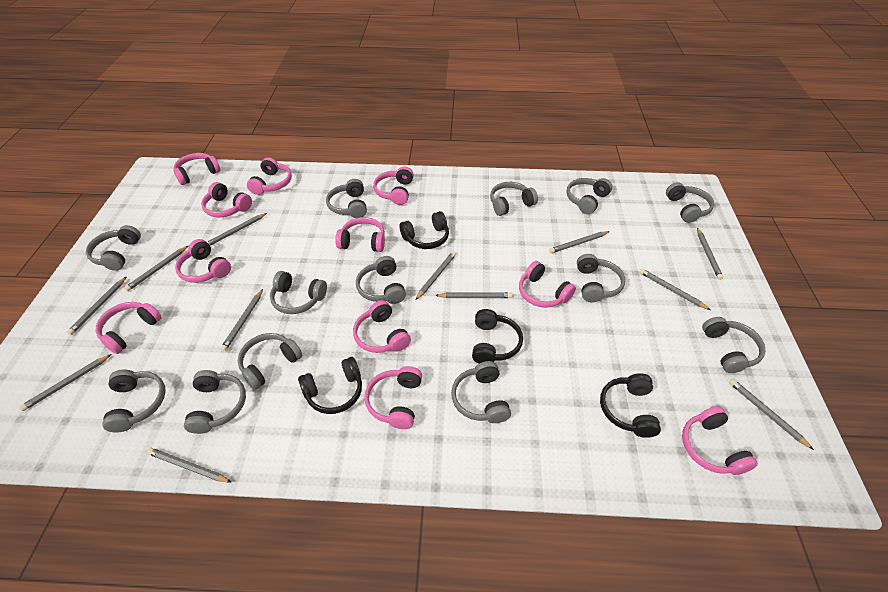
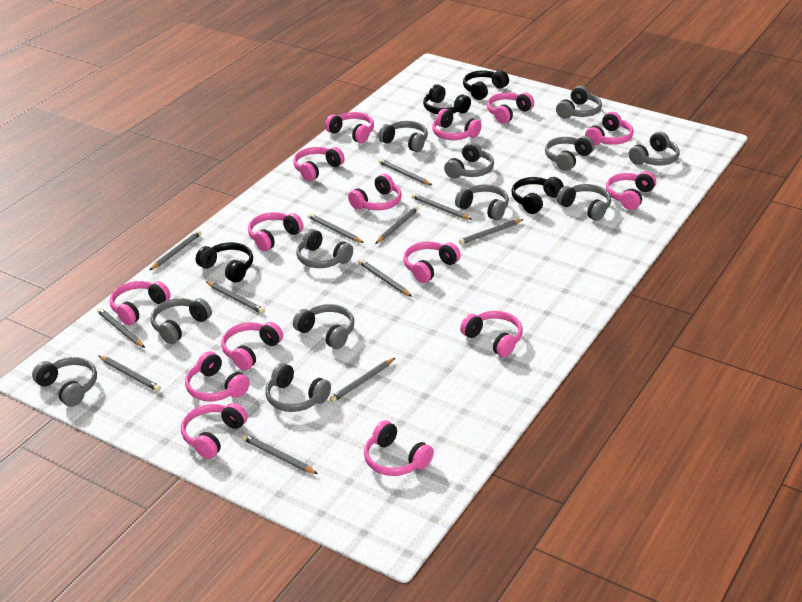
grey headphones: [86,225,141,271] [102,369,166,433] [184,370,246,434] [238,333,303,390] [270,271,327,314] [326,179,367,218] [356,256,406,304] [451,361,511,423] [490,182,538,216] [566,178,612,214] [577,254,625,302] [666,182,714,223] [702,317,765,373] = 13 -> [32,357,97,407] [150,298,212,344] [265,363,331,412] [293,304,354,349] [296,229,353,268] [378,121,428,152] [444,142,494,179] [455,184,509,220] [545,136,595,171] [556,86,602,119] [557,184,611,221] [629,132,680,166] = 12
pink headphones: [95,302,162,354] [174,153,221,185] [175,239,231,283] [201,182,252,218] [247,157,292,195] [335,217,385,252] [353,300,411,353] [364,366,422,429] [373,166,414,205] [519,261,576,308] [682,406,758,475] = 11 -> [110,281,170,325] [181,403,248,459] [185,351,250,401] [221,322,283,370] [248,212,303,251] [293,147,345,181] [325,112,374,143] [348,174,402,210] [364,420,434,476] [403,242,461,283] [432,109,481,140] [460,311,523,357] [487,93,534,124] [585,112,634,145] [606,171,656,210] = 15

